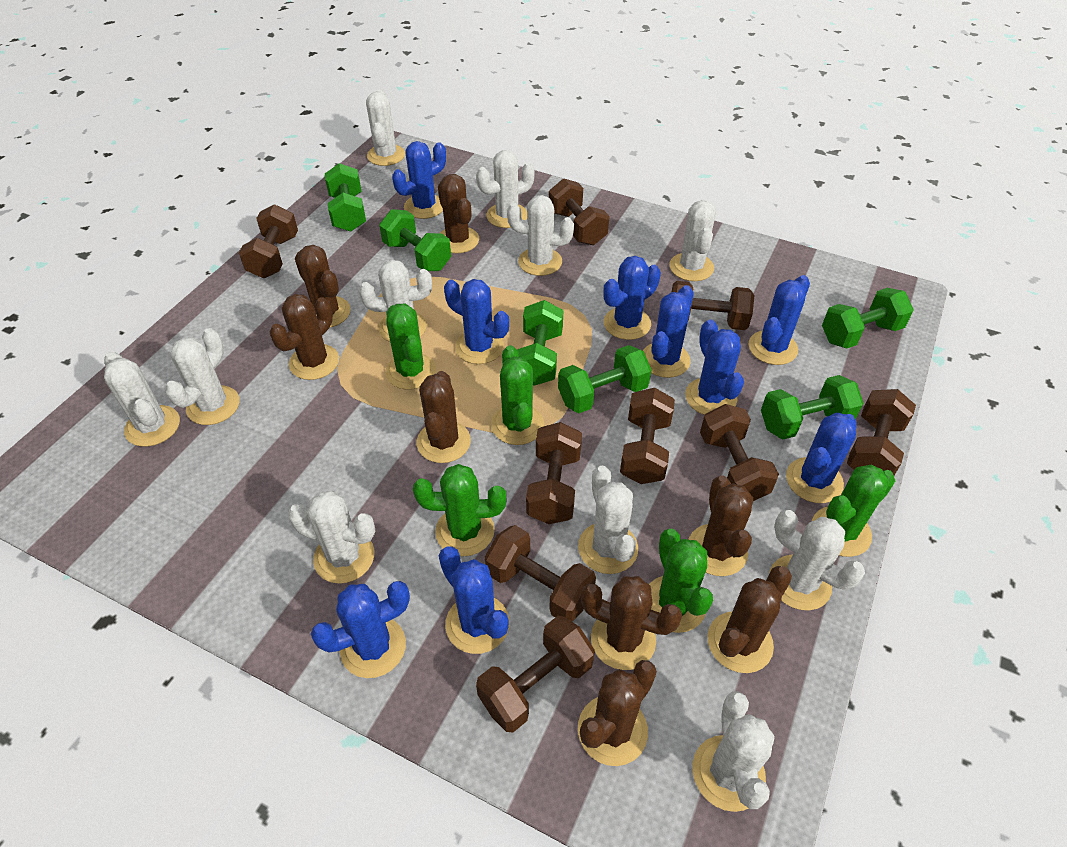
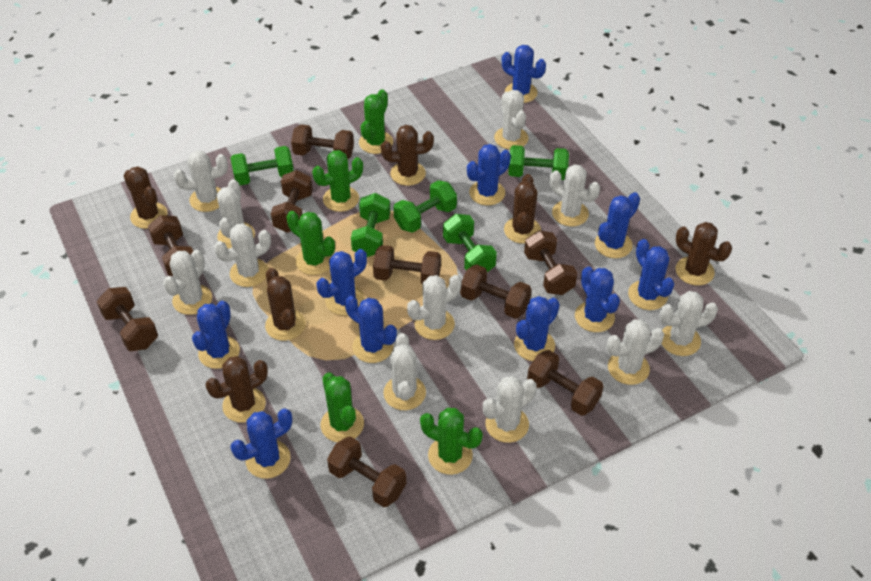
blue cactus: [311,581,410,678] [392,141,446,219] [439,546,510,654] [444,279,509,364] [603,256,661,340] [643,285,694,378] [685,319,744,415] [748,275,810,365] [786,412,857,503] = 9 -> [192,301,240,369] [230,408,292,479] [317,249,367,315] [345,295,397,363] [467,144,511,205] [502,45,546,103] [514,296,560,361] [575,266,620,332] [595,192,640,258] [628,239,674,310] = 10
brown cactus: [269,294,339,380] [295,245,351,327] [417,371,471,463] [438,174,479,253] [578,660,657,766] [581,576,682,670] [688,475,753,576] [707,566,792,673] = 8 -> [124,167,168,229] [205,356,268,423] [265,268,306,341] [381,125,434,186] [504,174,541,244] [676,222,732,286] = 6
green dumbbell: [325,163,366,232] [379,209,451,271] [517,300,564,386] [558,345,651,413] [761,375,863,439] [822,288,914,348] = 6 -> [231,146,294,185] [351,193,391,257] [393,180,457,233] [443,214,497,272] [508,145,569,180] = 5

